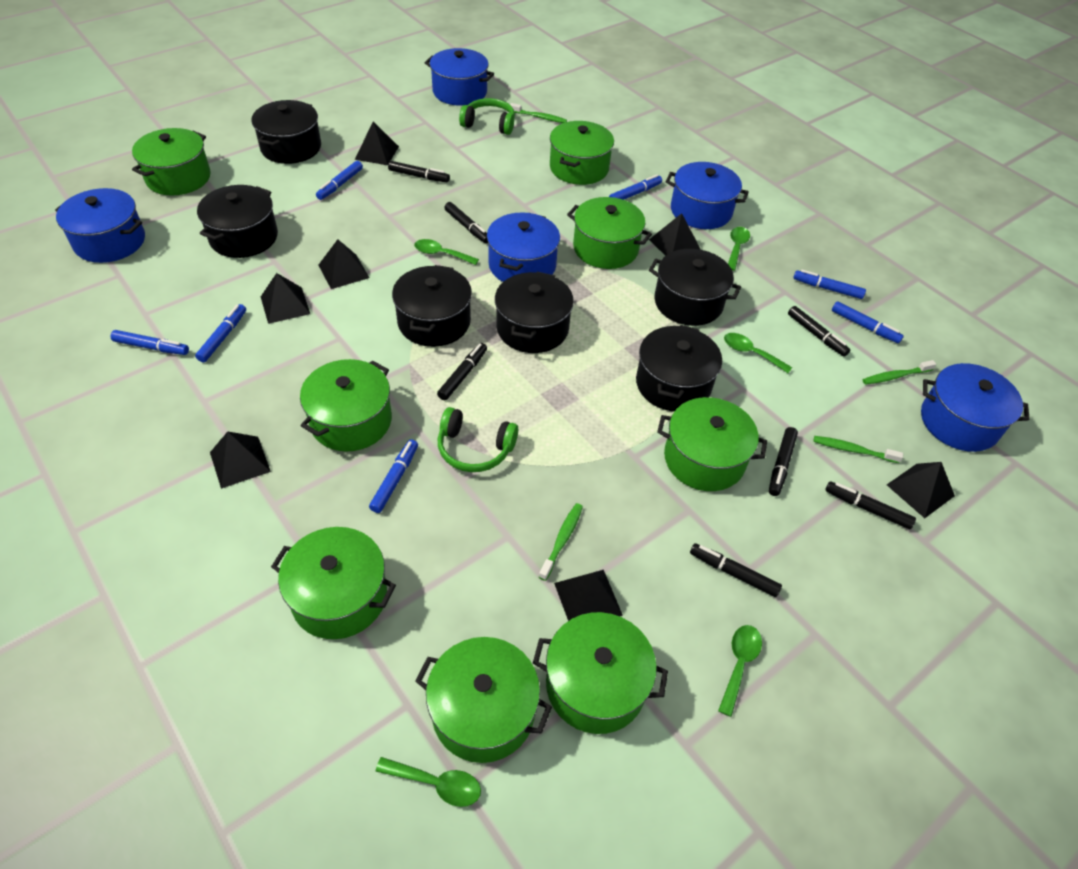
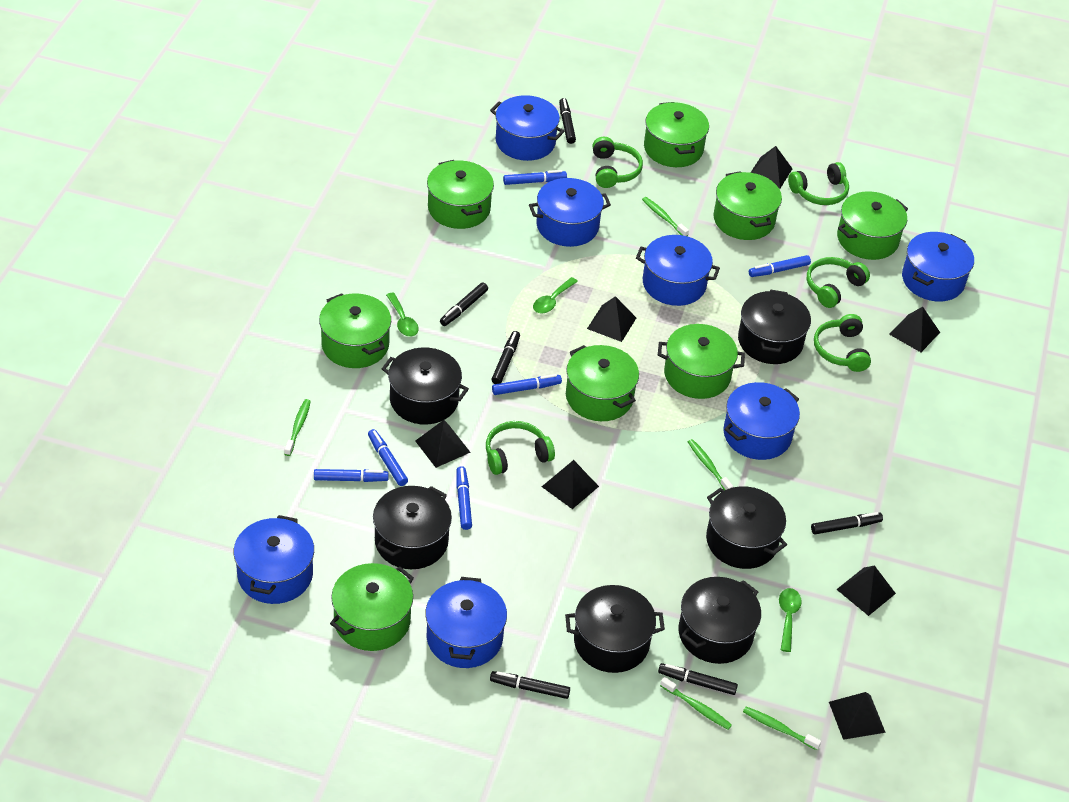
black marker: [388,161,450,182] [437,343,487,400] [444,202,488,243] [690,543,782,597] [769,427,798,496] [788,306,850,357] [825,481,916,529] = 7 -> [440,282,488,326] [490,671,570,699] [492,331,520,384] [559,98,576,144] [658,663,738,695] [811,512,883,534] = 6
blue marker: [111,330,189,355] [195,304,246,362] [316,161,363,200] [369,439,418,513] [609,175,662,200] [793,270,866,299] [832,302,904,343] = 7 -> [314,469,389,482] [368,429,408,486] [456,466,472,530] [492,374,562,395] [503,170,567,185] [749,255,811,277] = 6
blue pot: [55,188,145,263] [425,48,494,106] [487,212,560,282] [666,162,749,229] [921,363,1030,452] = 5 -> [234,515,314,604] [425,577,507,668] [490,95,565,161] [529,178,611,247] [636,235,720,306] [723,382,800,460] [902,232,974,301] = 7
green headphones: [438,407,518,472] [459,98,515,135] = 2 -> [486,421,555,475] [592,137,643,188] [788,162,849,205] [807,257,870,308] [814,314,871,372] = 5
green spoon: [375,757,481,807] [414,239,479,265] [718,625,762,717] [724,333,792,373] [728,227,750,271] = 5 -> [386,292,419,337] [533,277,578,314] [779,588,802,652] = 3
green toothbrush: [510,103,567,123] [539,503,583,581] [813,436,903,463] [863,360,936,385] = 4 -> [284,399,311,456] [642,197,689,236] [660,677,732,730] [688,439,733,490] [743,707,821,750] = 5

